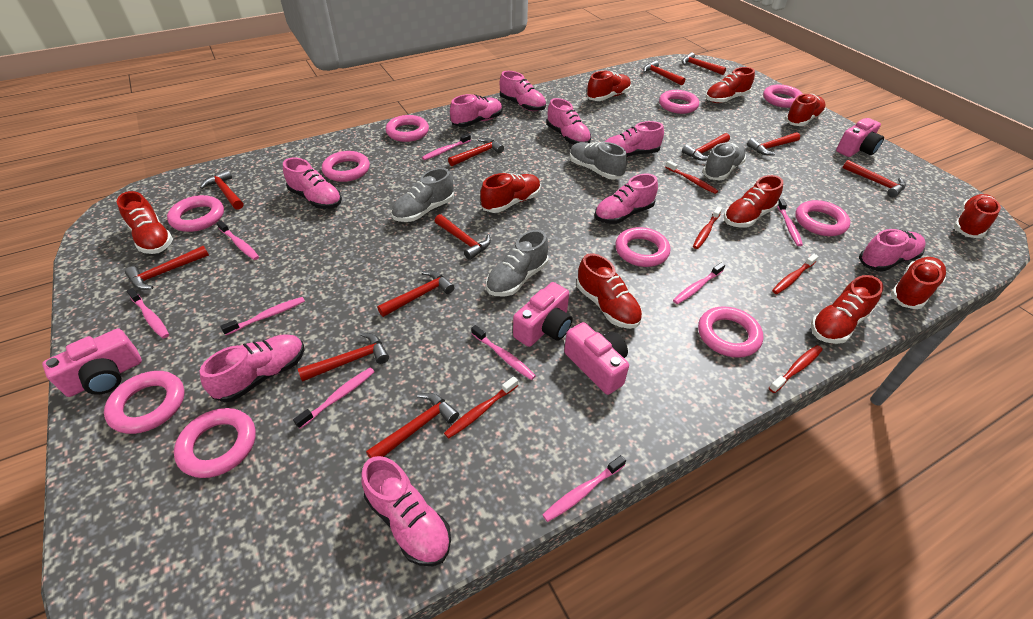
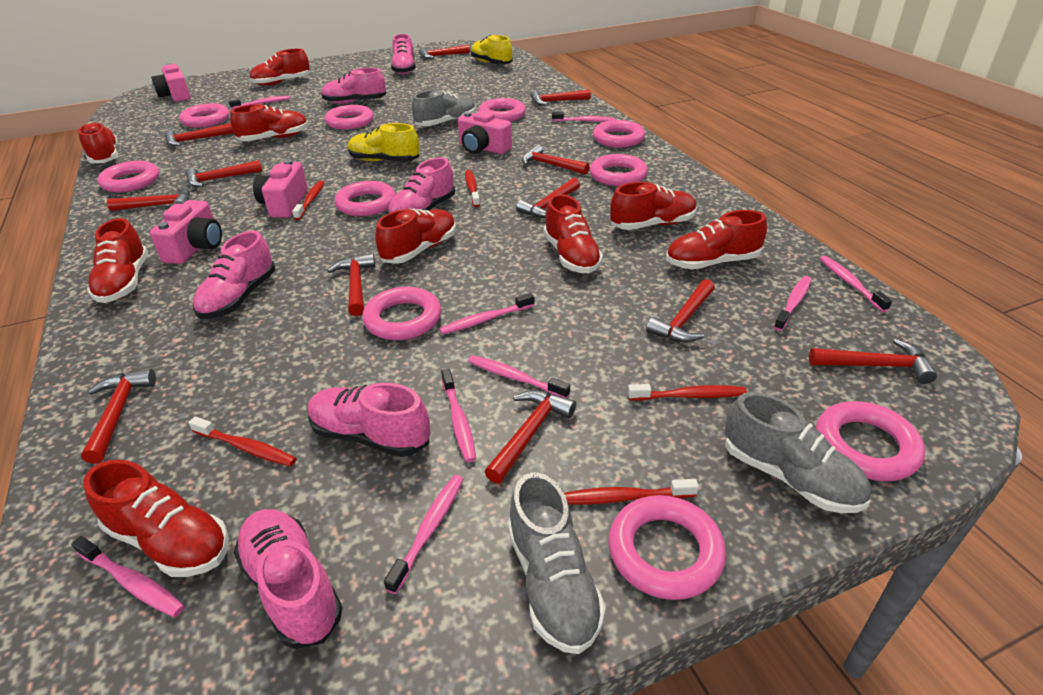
grey shoe: [391,168,454,222] [486,230,549,296] [570,142,627,180] [702,143,746,181] = 4 -> [412,90,476,126] [508,472,606,654] [725,392,871,513] = 3
pink shoe: [200,334,304,402] [283,157,342,209] [361,456,451,566] [450,94,502,127] [500,71,546,111] [547,98,591,145] [595,174,658,224] [605,121,664,157] [859,229,926,272] = 9 -> [193,231,275,319] [234,509,343,649] [308,383,430,457] [321,68,386,104] [388,157,455,214] [391,34,416,74] = 6
red shoe: [117,191,173,254] [481,173,541,213] [577,253,642,329] [586,71,631,101] [705,67,755,103] [724,175,783,228] [785,94,826,126] [811,275,883,344] [891,257,946,309] [954,194,1001,238] = 10 -> [78,122,118,163] [83,460,229,577] [87,218,148,303] [230,104,308,141] [249,49,310,86] [375,209,456,264] [544,194,603,273] [610,182,697,230] [666,210,767,269] = 9
yellow shoe: none = 0 -> [348,123,420,162] [471,35,513,64] = 2

